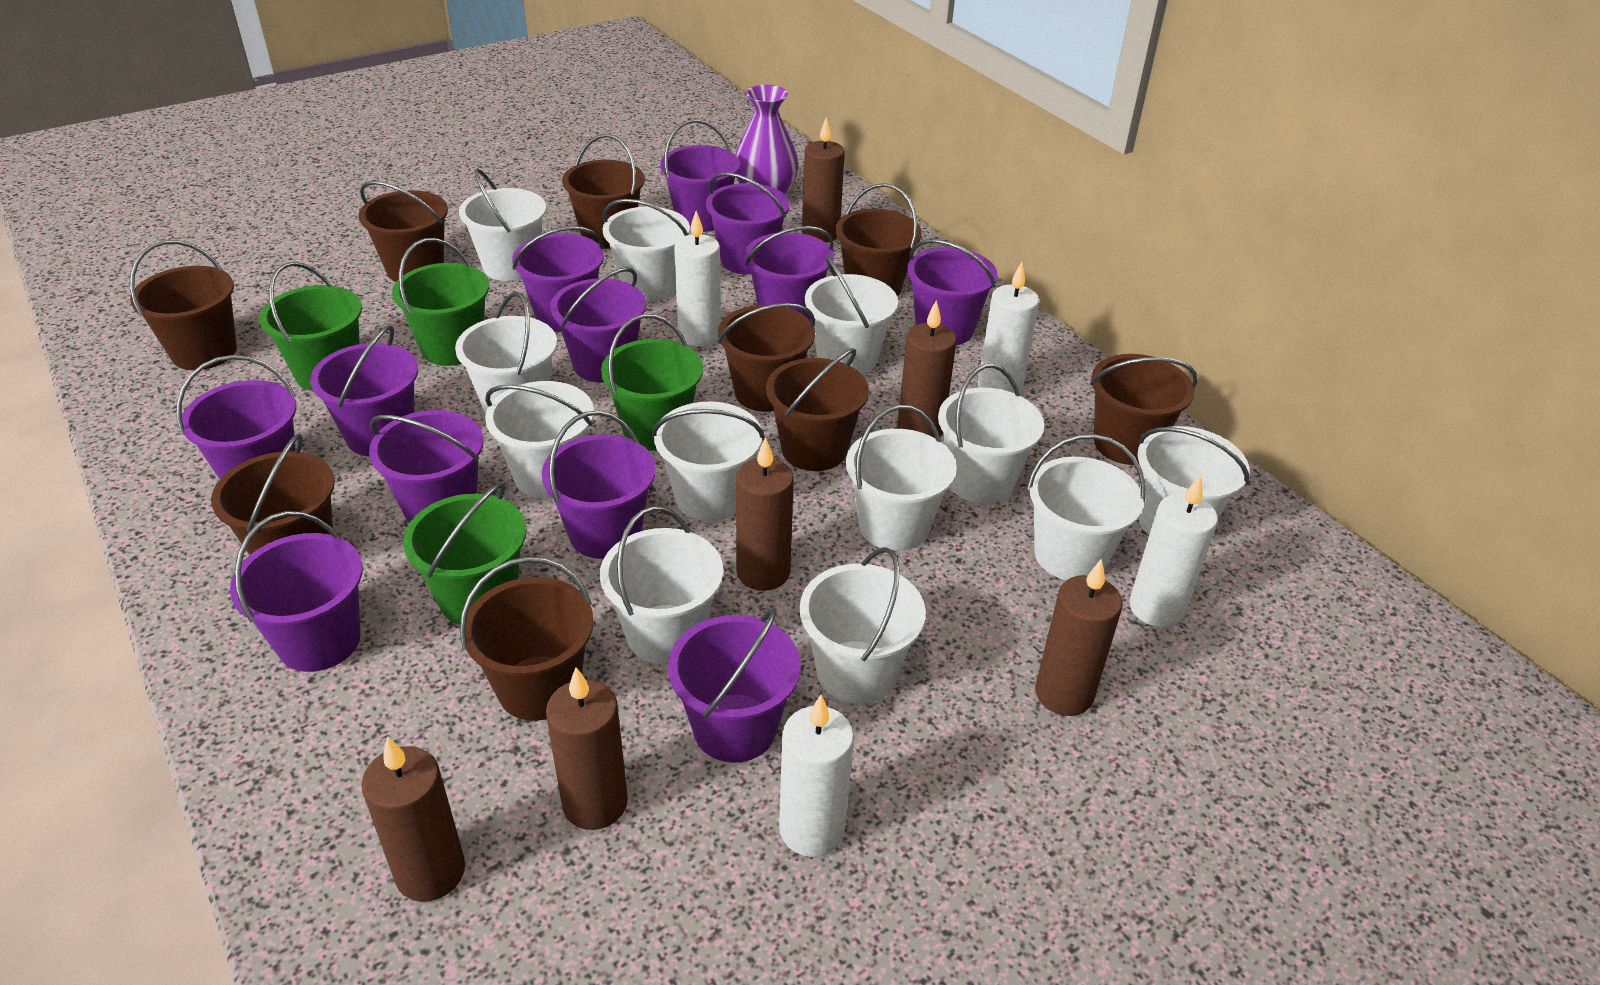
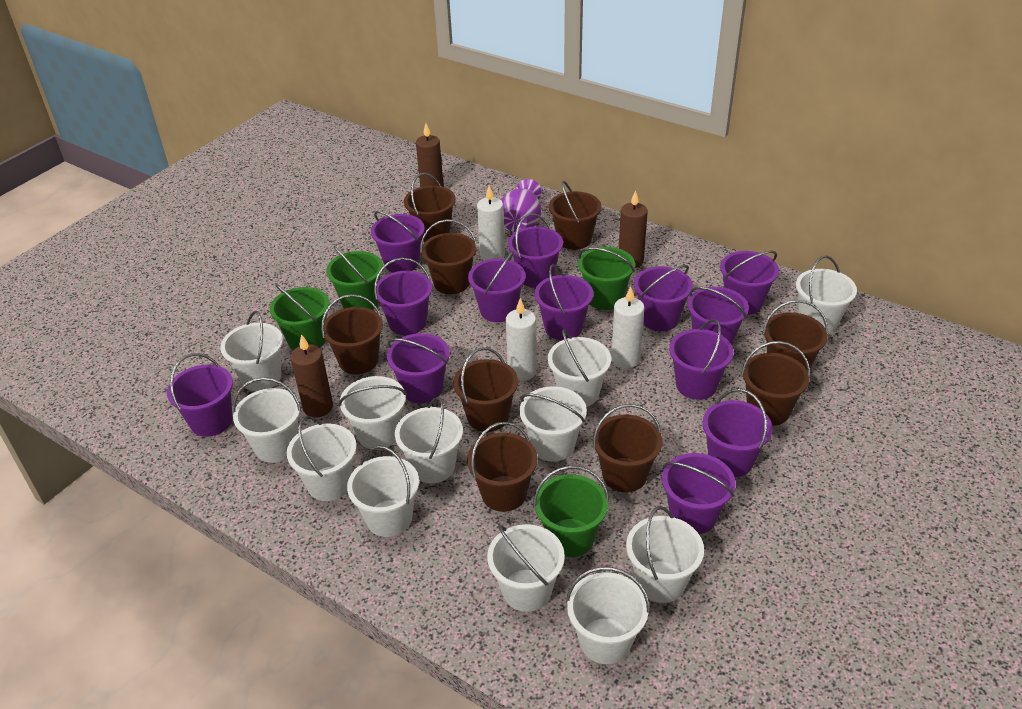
brown candle: [361,737,465,902] [546,667,628,830] [736,437,794,591] [802,117,845,243] [897,300,956,438] [1035,558,1123,716] = 6 -> [291,334,333,418] [416,124,444,187] [619,190,648,268] = 3
purple bucket: [177,355,297,479] [230,511,363,672] [310,325,418,456] [369,410,483,523] [512,226,604,332] [542,411,656,559] [550,267,646,383] [660,119,740,232] [668,608,801,763] [706,172,790,275] [745,226,834,321] [907,239,998,345] = 12 -> [167,353,233,437] [371,211,425,273] [374,258,432,335] [387,333,450,403] [468,251,526,322] [508,213,563,288] [535,264,593,340] [634,265,693,331] [662,453,736,534] [669,319,733,400] [688,287,749,345] [702,389,773,477] [720,251,779,315] = 13
white candle: [674,211,721,347] [779,695,854,857] [978,262,1039,394] [1129,475,1218,627] = 4 -> [477,186,505,260] [506,298,537,381] [611,286,645,369] = 3

